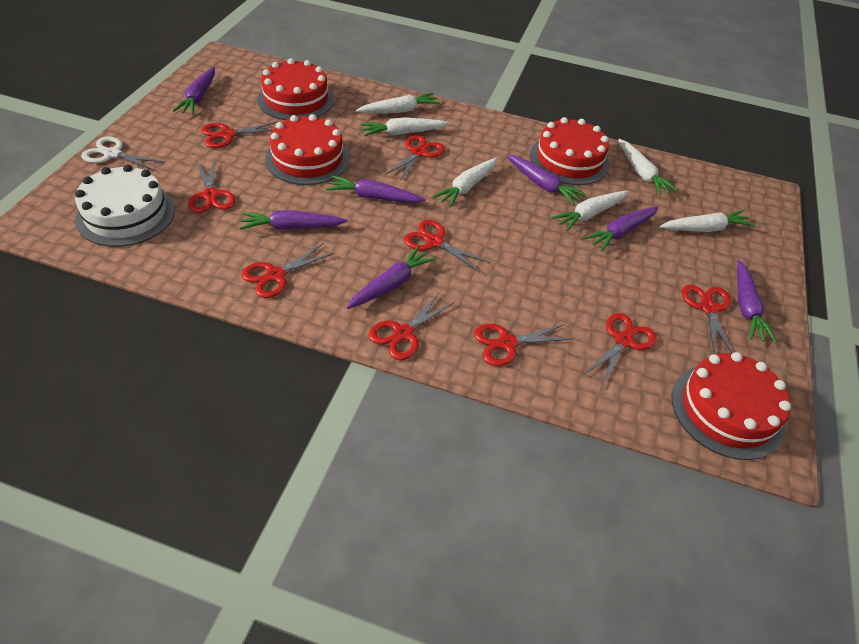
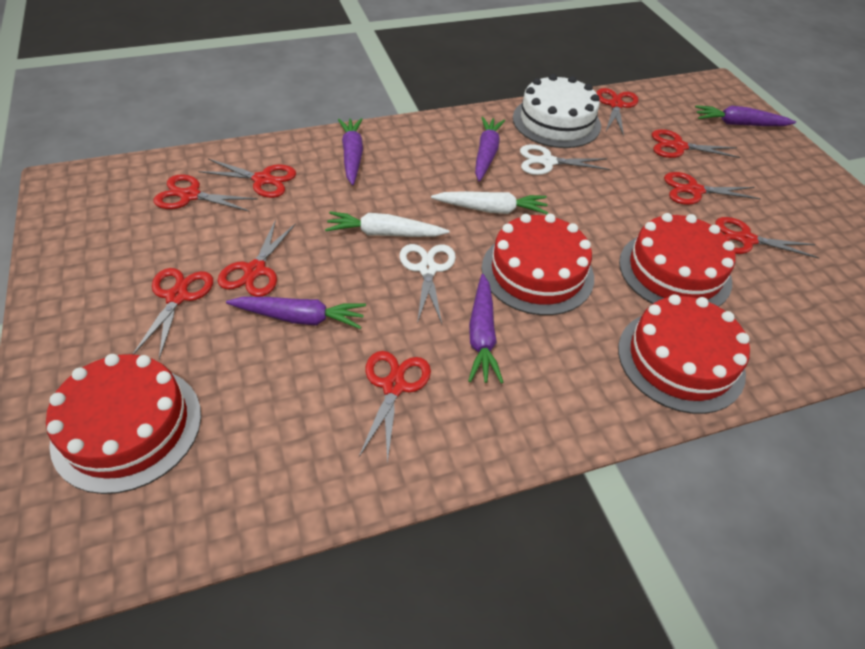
purple carrot: [173,67,215,115] [240,210,347,230] [326,175,426,203] [347,246,436,309] [506,154,587,205] [584,206,658,252] [737,260,777,342] = 7 -> [226,297,366,329] [338,118,363,185] [468,274,504,384] [475,117,505,182] [695,105,796,126] = 5
white carrot: [356,93,440,113] [361,117,449,136] [432,158,498,208] [551,191,629,231] [618,139,678,195] [660,210,755,232] = 6 -> [325,211,449,237] [431,191,548,214] = 2
white scissors: [81,136,165,171] = 1 -> [399,244,456,324] [520,144,610,175] = 2

